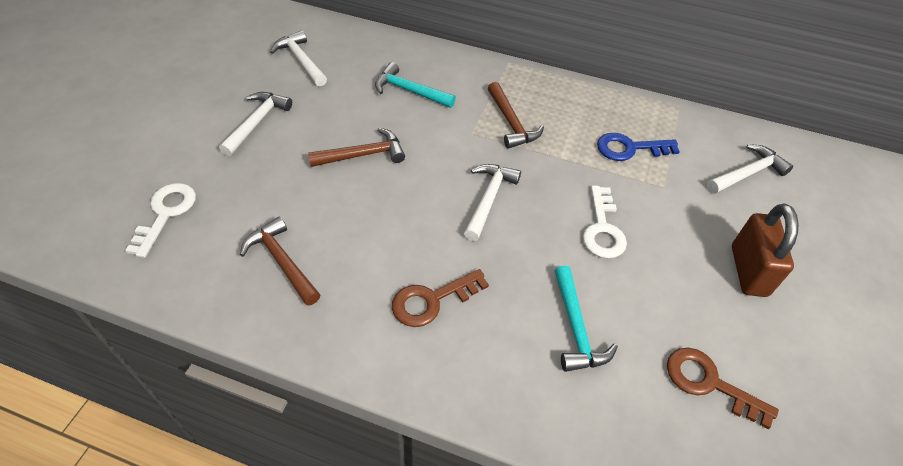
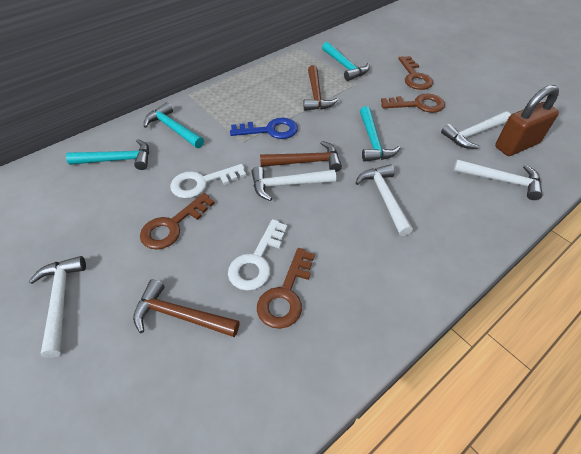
brown key: [392,269,489,327] [667,348,779,429] = 2 -> [140,193,215,250] [257,248,315,329] [381,94,445,113] [398,56,433,90] = 4
turquoise hammer: [375,62,456,108] [555,266,618,372] = 2 -> [66,139,149,170] [144,102,204,148] [322,42,369,81] [360,106,400,162] = 4
white hammer: [219,92,292,156] [270,30,327,86] [464,164,521,241] [707,144,793,194] = 4 -> [29,256,86,358] [252,167,336,201] [355,164,413,236] [441,111,511,149] [453,159,542,200] = 5

